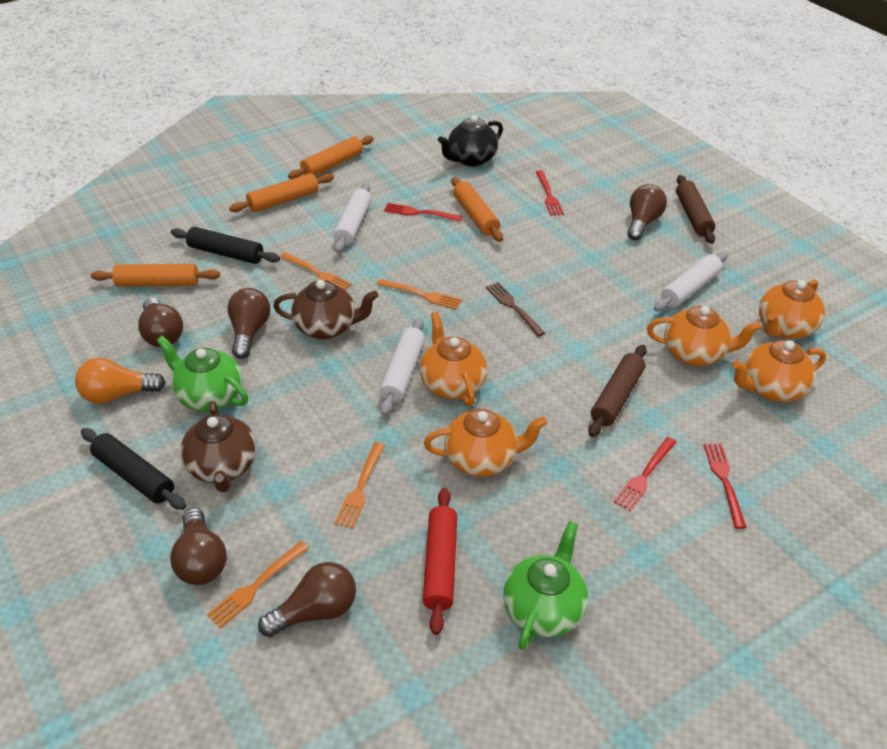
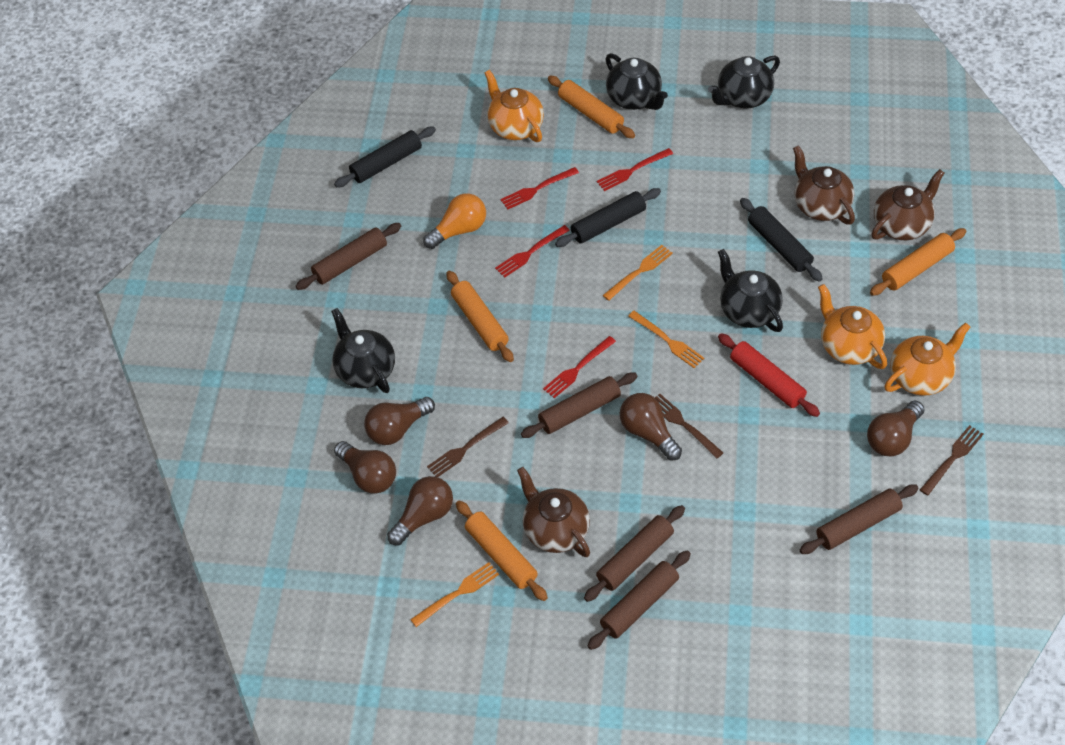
black rolling pin: [81,428,186,510] [171,227,280,264] = 2 -> [334,127,436,188] [555,188,661,247] [740,198,823,282] = 3
black teapot: [438,115,503,167] = 1 -> [331,308,395,393] [605,53,668,110] [708,56,780,109] [718,249,783,332] = 4
brown fork: [486,282,545,337] = 1 -> [427,417,509,477] [655,394,723,459] [920,425,983,496] = 3
brown rolling pin: [588,345,647,437] [676,175,715,244] = 2 -> [296,223,401,290] [521,372,637,438] [584,505,685,602] [587,550,691,650] [800,484,919,554] = 5
brown teapot: [180,401,256,492] [273,280,378,339] = 2 -> [517,467,590,557] [793,145,855,225] [871,169,944,240] = 3
green teapot: [156,336,248,411] [503,521,588,650] = 2 -> none = 0
orange fork: [207,541,309,628] [280,252,352,290] [334,442,385,529] [377,279,462,309] = 4 -> [410,562,499,627] [603,245,673,301] [628,311,704,368] = 3
orange teapot: [420,312,487,406] [424,409,547,477] [647,306,762,366] [732,340,826,402] [759,279,825,339] = 5 -> [485,70,544,142] [818,284,887,369] [885,322,970,396] = 3
white rolling pin: [333,183,371,253] [380,318,425,415] [654,252,728,311] = 3 -> none = 0

